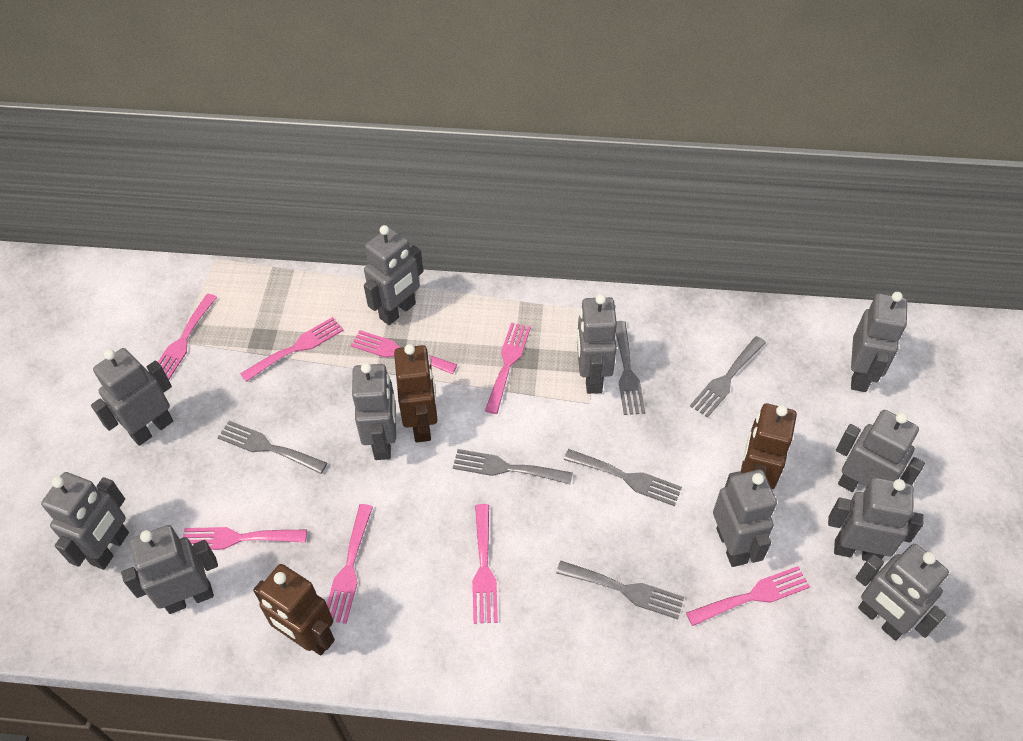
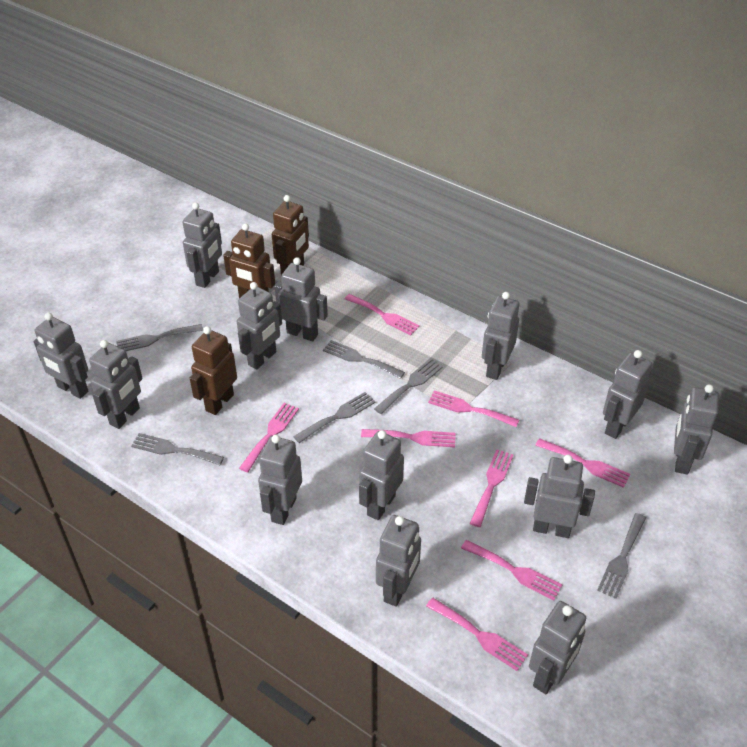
grey robot: [41,472,129,570] [91,348,173,446] [121,525,218,614] [352,363,396,460] [364,225,423,325] [577,294,617,394] [713,470,777,567] [828,477,924,561] [836,410,925,492] [851,292,907,392] [856,544,949,640] = 11 -> [34,313,88,399] [89,340,143,429] [182,202,222,288] [237,282,282,370] [258,435,302,525] [275,257,328,341] [359,430,404,520] [376,515,421,607] [482,292,519,380] [524,455,595,538] [529,601,586,694] [603,350,652,439] [674,385,719,475] = 13

